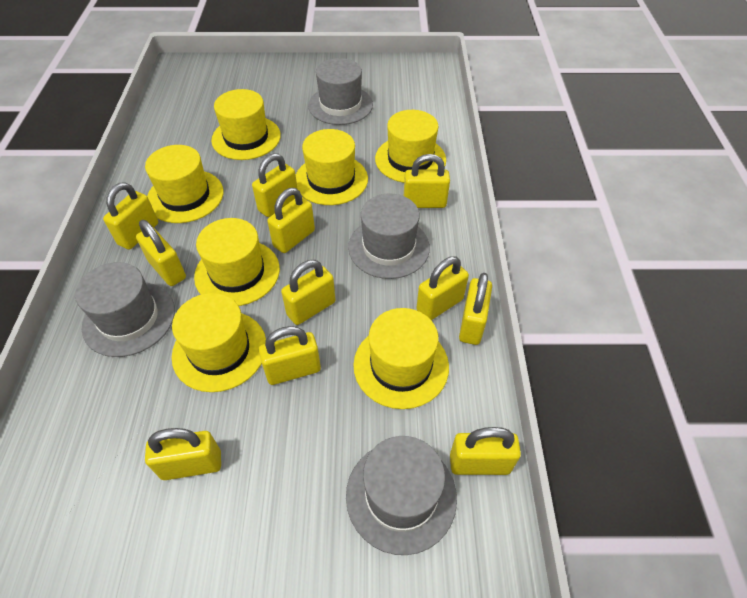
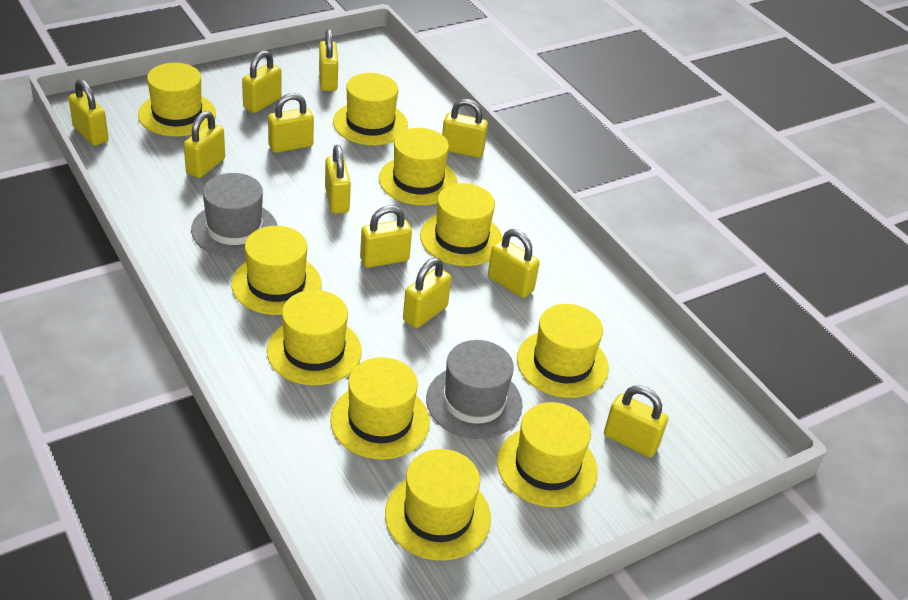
grey hat: [75,262,175,357] [308,58,373,125] [346,436,457,555] [348,194,430,279] = 4 -> [191,173,278,257] [426,340,522,439] = 2
yellow hat: [145,145,223,223] [172,293,266,392] [194,218,280,306] [211,89,281,160] [296,129,368,205] [353,308,449,409] [375,110,446,183] = 7 -> [138,63,216,136] [231,226,322,315] [267,290,362,386] [330,357,430,460] [333,73,408,145] [379,128,458,205] [385,449,491,561] [420,183,503,266] [497,402,598,507] [517,304,609,398] = 10

